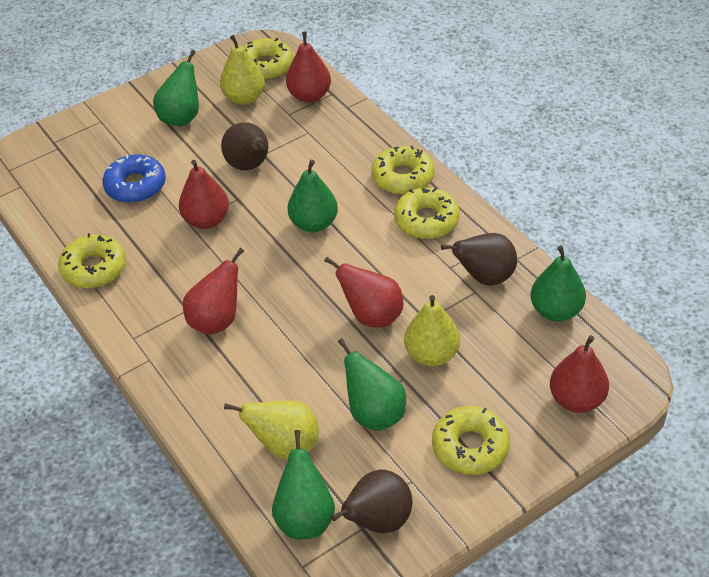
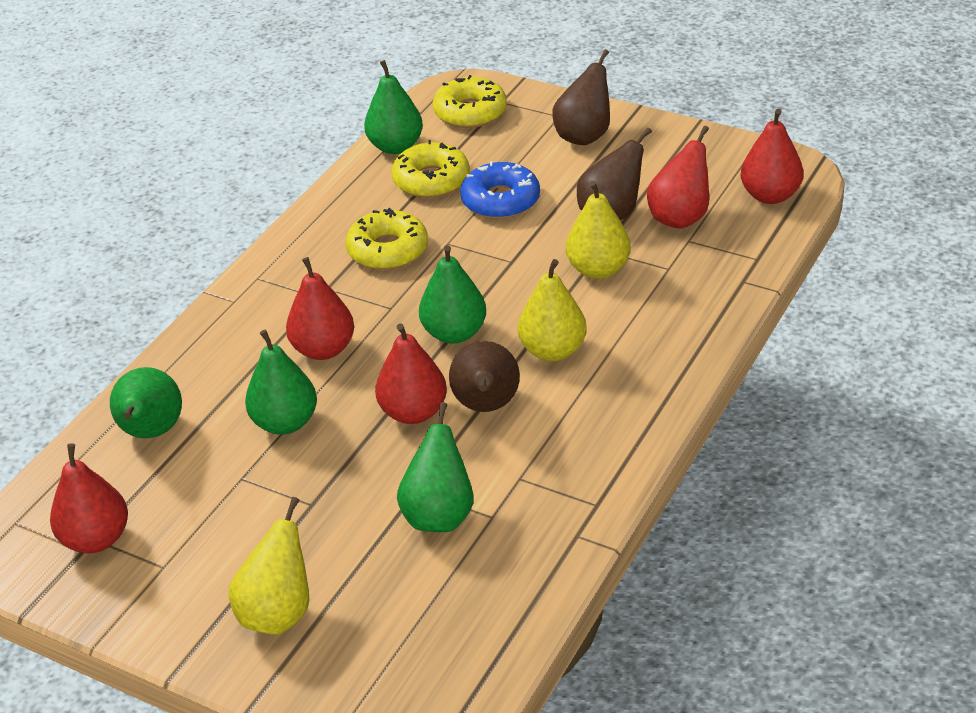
yellow donut: [58,233,126,288] [244,38,294,80] [371,146,434,195] [394,187,460,239] [432,406,510,475] = 5 -> [346,208,428,270] [391,140,469,198] [433,75,507,128] = 3

